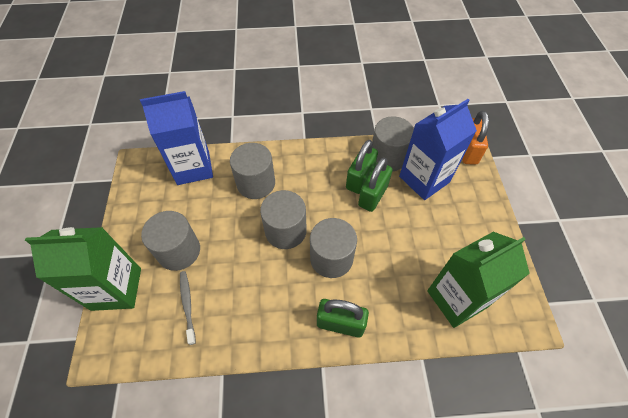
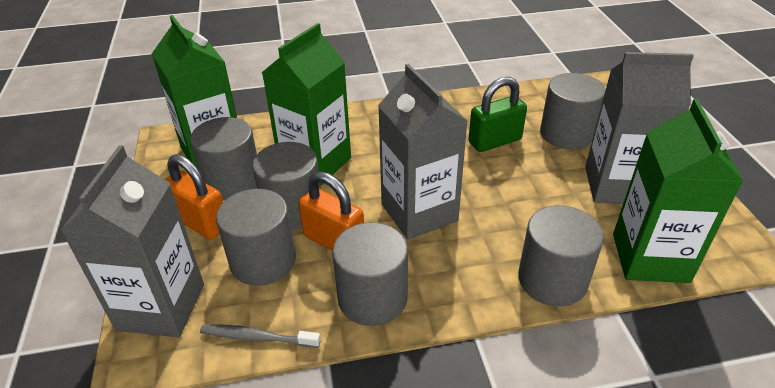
blue carton: [140,91,213,185] [399,99,477,200] = 2 -> none = 0
green carton: [25,227,141,311] [427,232,530,328] = 2 -> [152,15,237,168] [262,23,351,186] [613,99,743,283] = 3
green padlock: [317,299,369,338] [346,140,378,194] [358,157,393,212] = 3 -> [469,77,527,152] = 1
grey carton: none = 0 -> [60,145,204,337] [378,64,467,240] [585,52,694,204] = 3
grey cylinder: [141,211,200,271] [230,143,275,199] [260,190,307,249] [310,218,357,278] [372,116,414,171] = 5 -> [190,117,257,200] [216,189,296,286] [252,142,321,230] [332,222,408,326] [518,205,604,307] [540,73,606,149] = 6
orange padlock: [462,111,489,165] = 1 -> [164,154,223,239] [298,172,364,251] = 2

